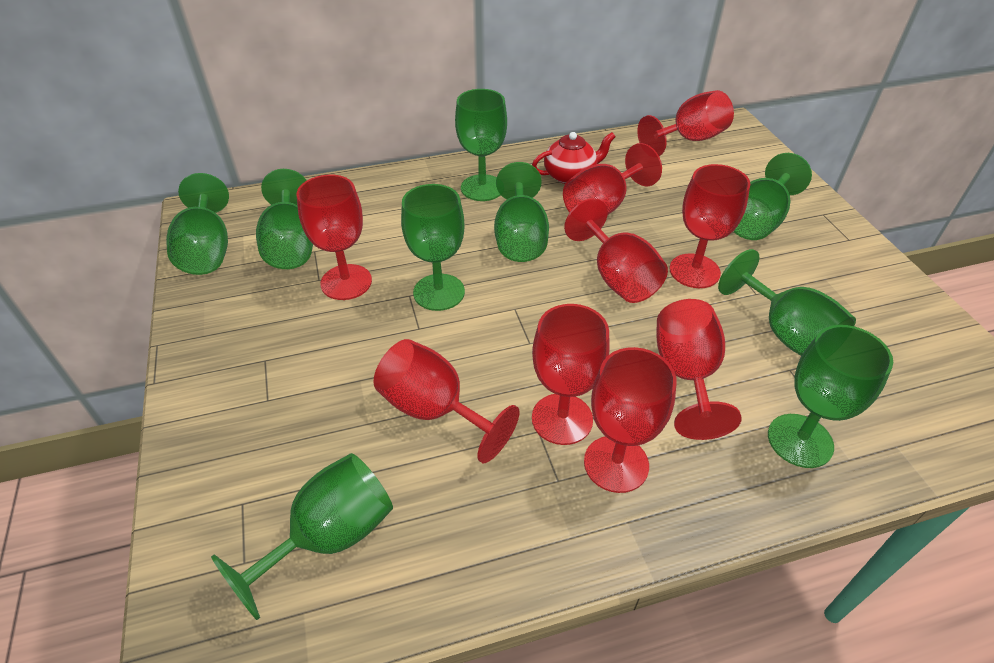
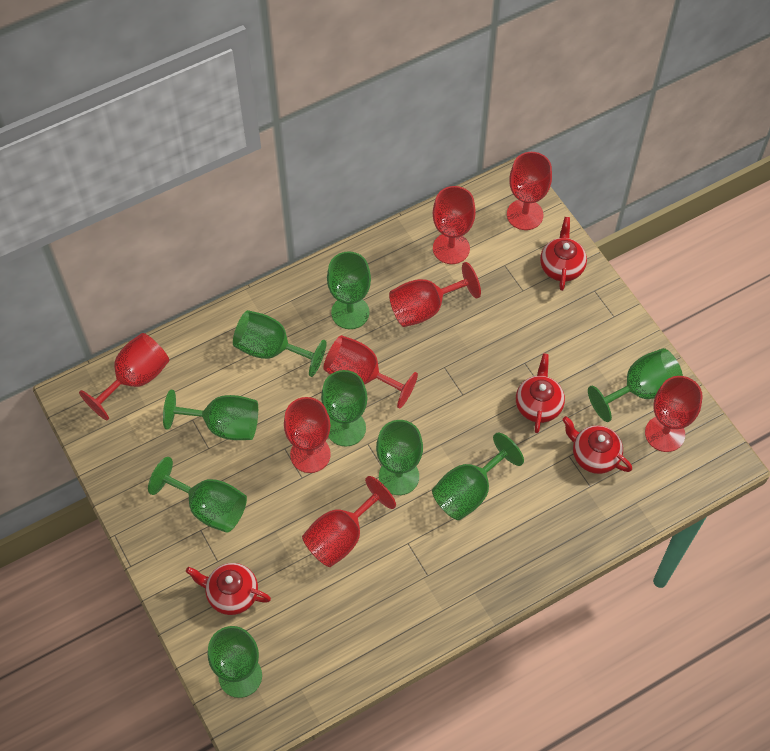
red goblet: [297,175,372,300] [373,339,520,463] [532,304,610,445] [563,143,662,214] [564,198,668,303] [584,347,676,493] [637,90,734,156] [656,299,742,440] [669,164,750,288] = 9 -> [79,333,169,420] [284,397,331,473] [302,476,396,567] [323,335,418,409] [389,262,481,327] [433,186,476,264] [507,152,552,230] [645,376,703,452] = 8
red teapot: [532,132,616,184] = 1 -> [186,563,271,615] [516,354,565,433] [540,217,587,291] [562,416,632,474] = 4

